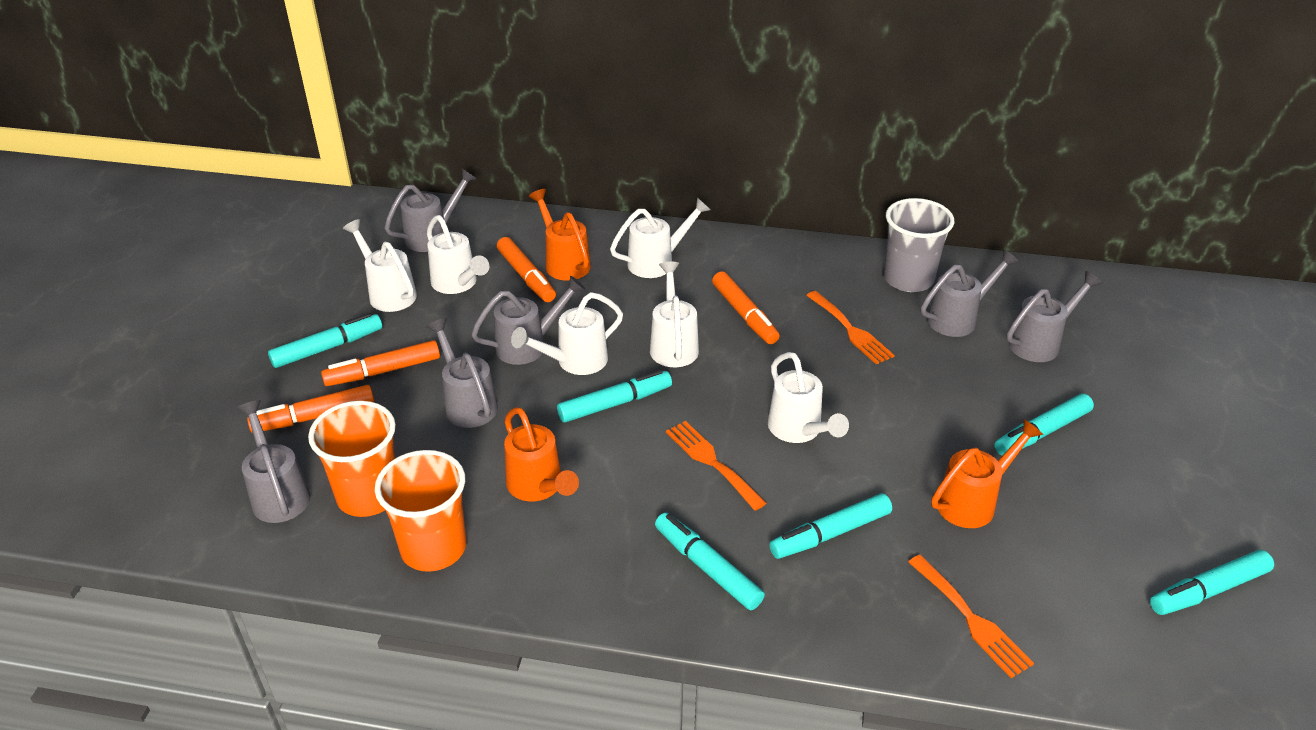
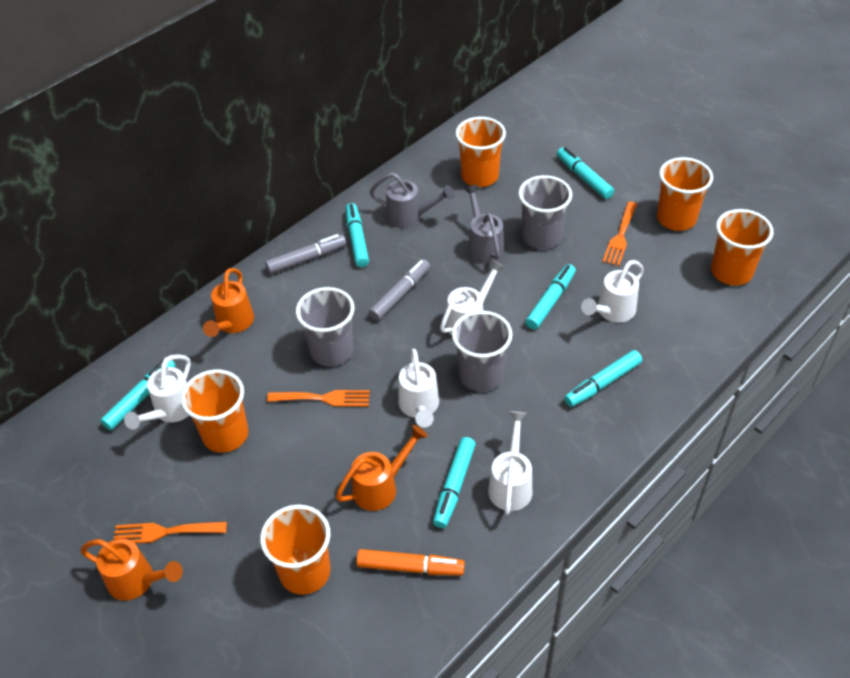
grey cup: [883,198,954,292] = 1 -> [296,287,354,366] [452,311,512,392] [519,175,572,249] = 3
grey marker: none = 0 -> [265,234,346,274] [369,259,430,321] = 2
grey watering can: [237,400,311,523] [384,169,477,252] [426,318,498,428] [471,276,586,365] [921,249,1019,337] [1007,271,1102,362] = 6 -> [370,173,455,228] [463,185,504,264] = 2
orange cup: [308,401,396,517] [375,450,466,572] = 2 -> [181,370,249,453] [260,505,331,595] [455,117,506,187] [657,157,713,231] [711,209,773,286] = 5
orange marker: [247,385,374,433] [321,340,440,386] [497,237,556,302] [712,271,779,344] = 4 -> [356,549,465,576] = 1
white watering can: [343,219,417,312] [427,215,489,294] [511,292,623,375] [610,197,711,278] [650,262,699,367] [768,352,849,443] = 6 -> [124,354,191,430] [398,349,439,428] [440,259,505,336] [488,411,532,515] [581,260,644,322] = 5

